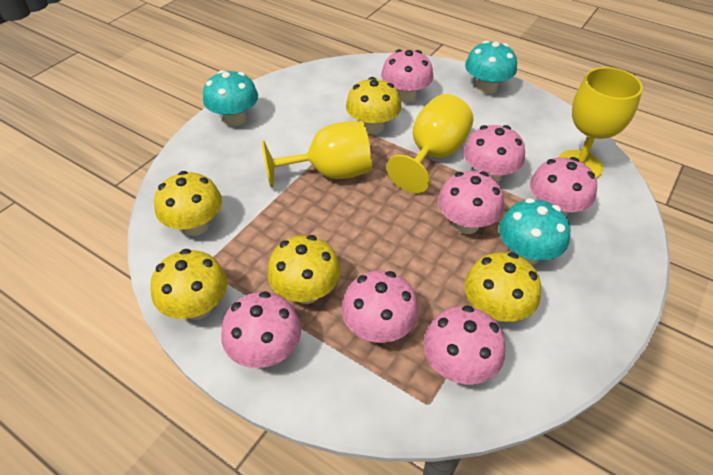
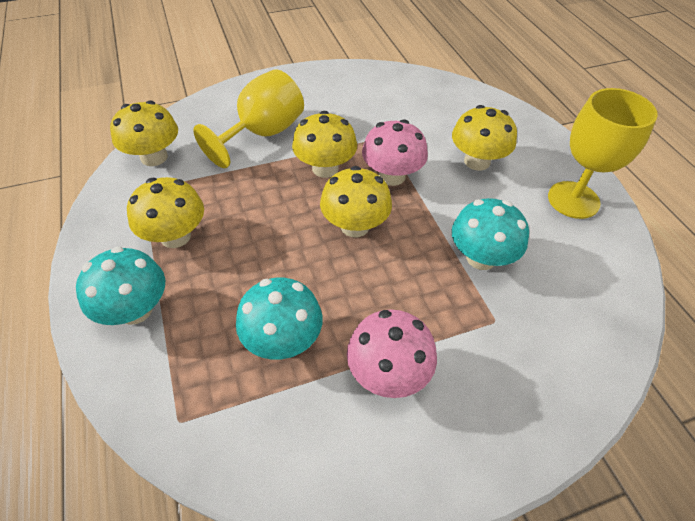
pink mushroom: [221,291,302,368] [341,271,419,343] [381,49,433,103] [423,305,505,384] [438,171,504,234] [464,125,525,183] [530,157,597,216] = 7 -> [347,310,437,398] [362,119,428,186] = 2
yellow goblet: [262,121,372,187] [387,94,474,193] [559,67,643,179] = 3 -> [193,69,304,168] [548,88,658,219] = 2

